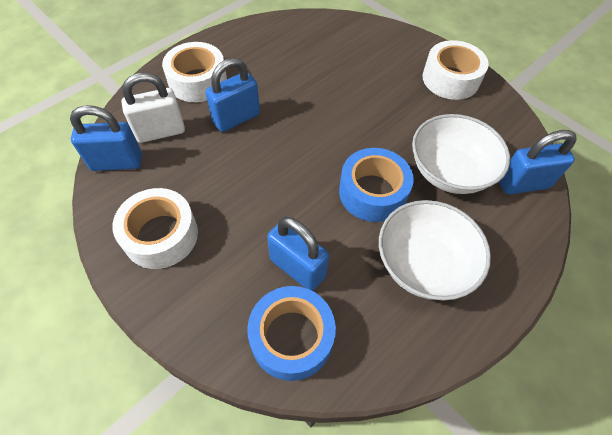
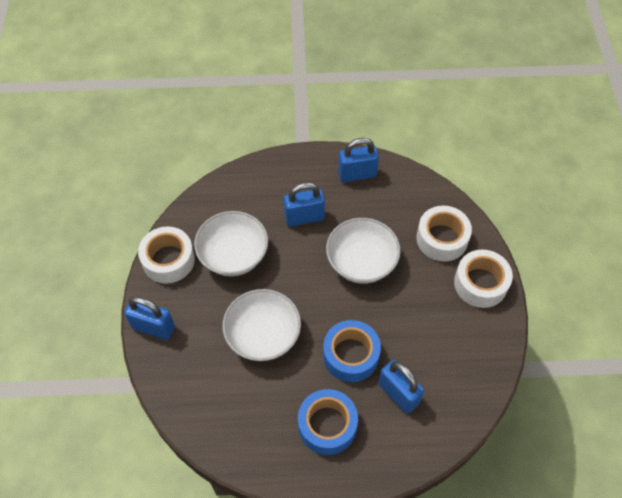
white bowl: [379,200,491,301] [412,114,510,194] = 2 -> [194,211,268,276] [223,289,301,361] [326,218,401,284] = 3
white padlock: [122,73,185,143] = 1 -> none = 0

